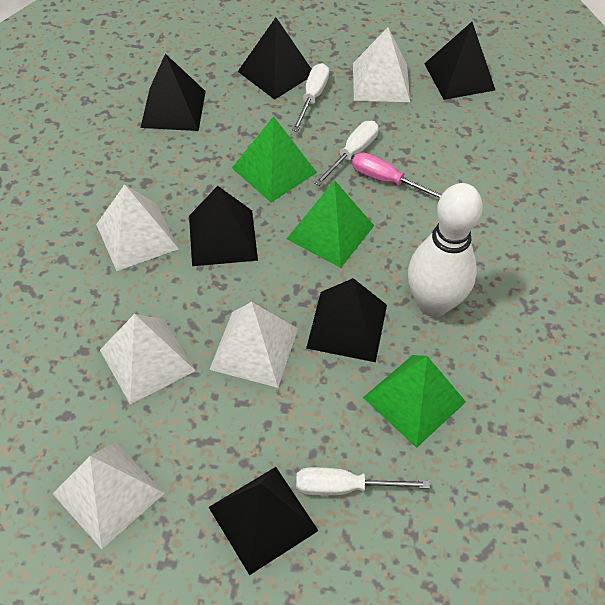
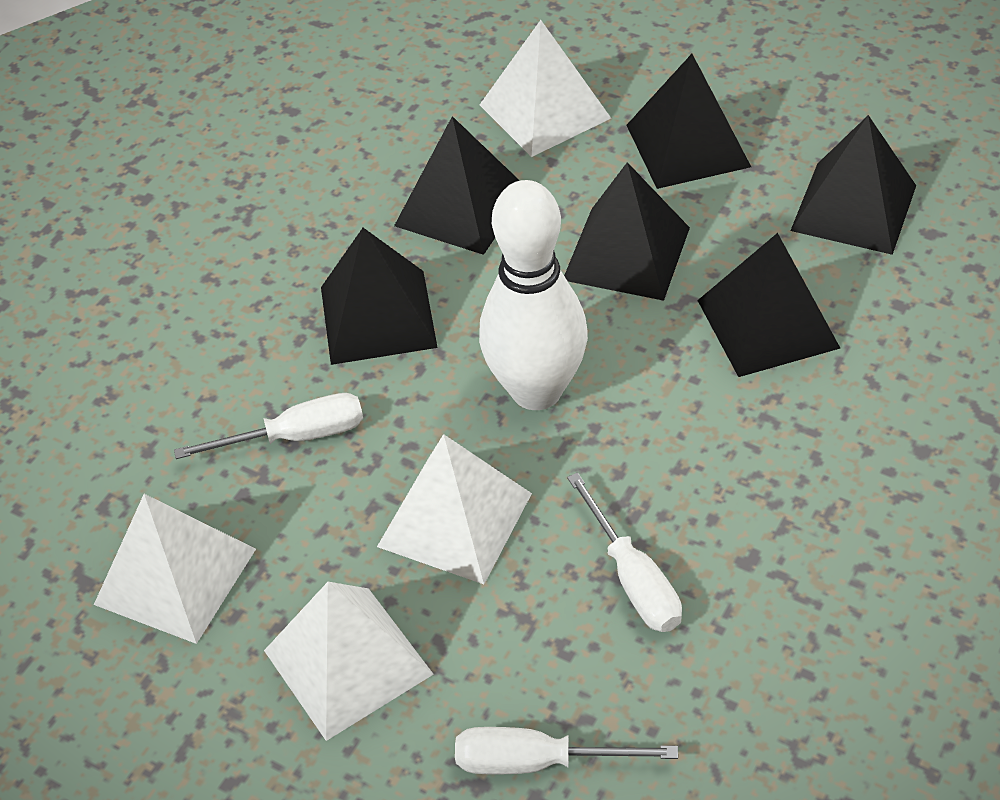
green pyramid: [232,116,317,203] [287,180,374,268] [363,355,466,448] = 3 -> none = 0
pink screwdriver: [352,152,442,199] = 1 -> none = 0
white pyramid: [53,442,165,549] [96,184,179,271] [100,314,196,404] [209,302,298,388] [353,27,410,102] = 5 -> [94,494,256,644] [264,582,434,741] [377,434,532,584] [480,20,611,157] = 4

